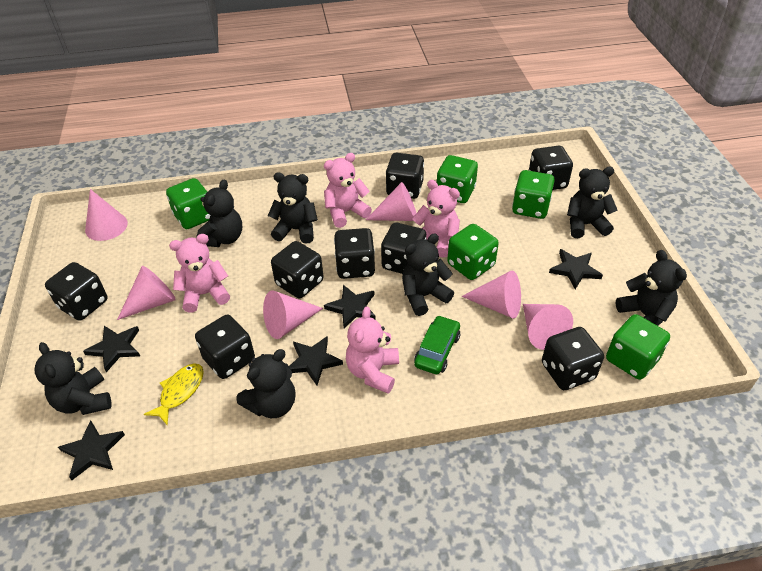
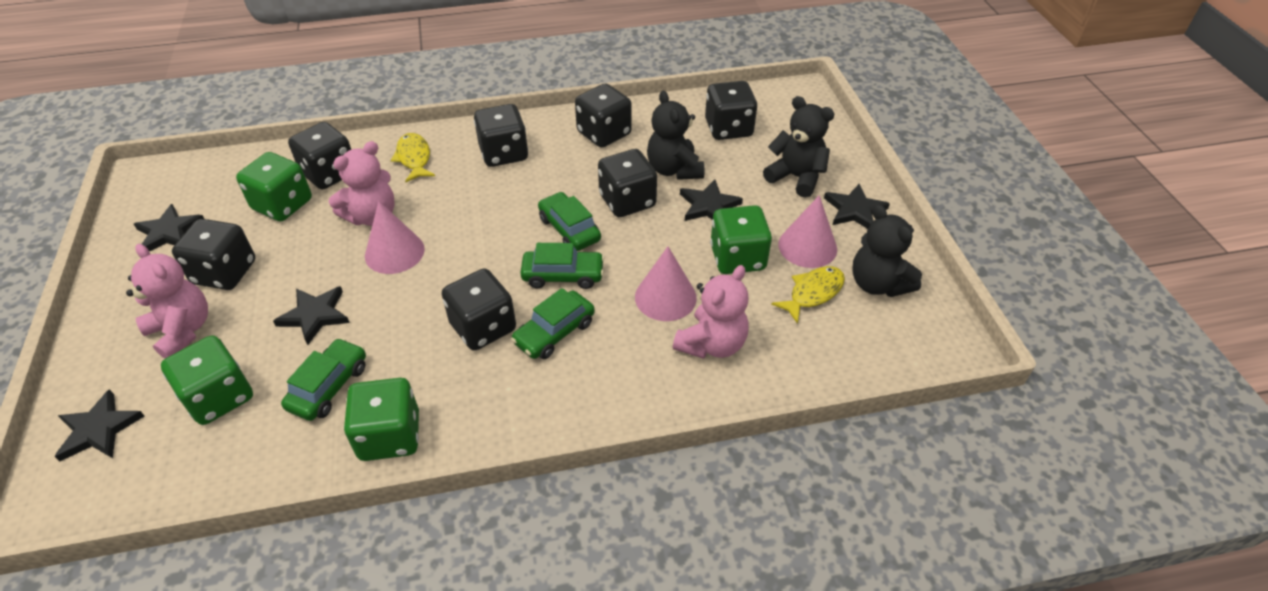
black dice: [45,262,108,321] [195,315,255,379] [271,241,324,298] [334,228,375,279] [381,223,426,274] [386,153,424,199] [529,146,573,190] [542,327,604,390] = 8 -> [172,219,255,290] [288,122,351,190] [442,268,516,351] [474,104,528,167] [575,83,632,148] [598,149,657,217] [705,81,757,140] = 7
black teddy bear: [35,342,112,415] [196,180,242,247] [236,349,296,418] [268,172,318,244] [402,234,454,316] [567,167,617,238] [615,250,687,326] = 7 -> [647,91,705,180] [763,96,834,198] [852,204,922,297] = 3
green car: [414,315,460,374] = 1 -> [281,338,366,421] [511,288,595,359] [521,243,604,289] [538,192,601,251] = 4
green dice: [166,178,211,229] [437,155,478,203] [447,224,499,280] [512,170,555,219] [606,314,670,380] = 5 -> [161,335,253,425] [236,152,312,221] [344,378,419,461] [710,205,772,274] = 4
pink cone: [85,189,128,241] [117,266,176,320] [263,290,323,339] [366,182,416,221] [461,271,521,319] [523,304,573,350] = 6 -> [365,201,425,274] [635,247,697,321] [778,195,837,268] = 3
pink teddy bear: [169,234,230,313] [324,153,372,228] [346,306,399,393] [412,180,460,258] = 4 -> [126,244,208,358] [329,141,395,226] [673,265,749,359] = 3
yellow fish: [144,363,204,425] = 1 -> [391,133,435,182] [771,266,845,324] = 2

